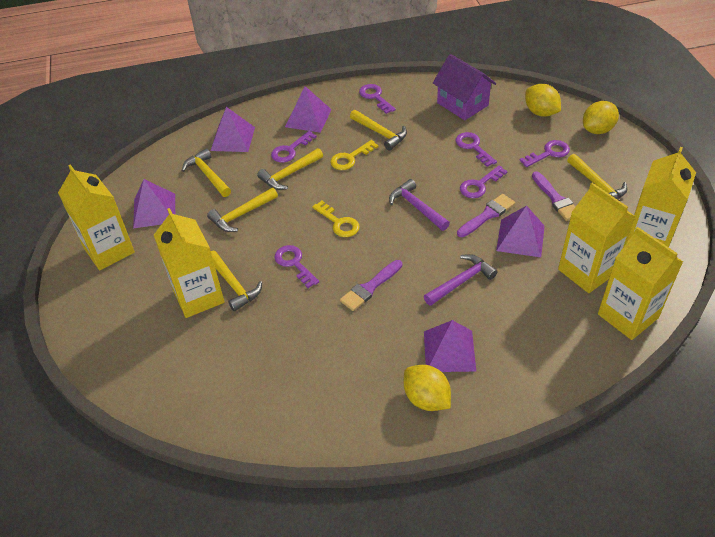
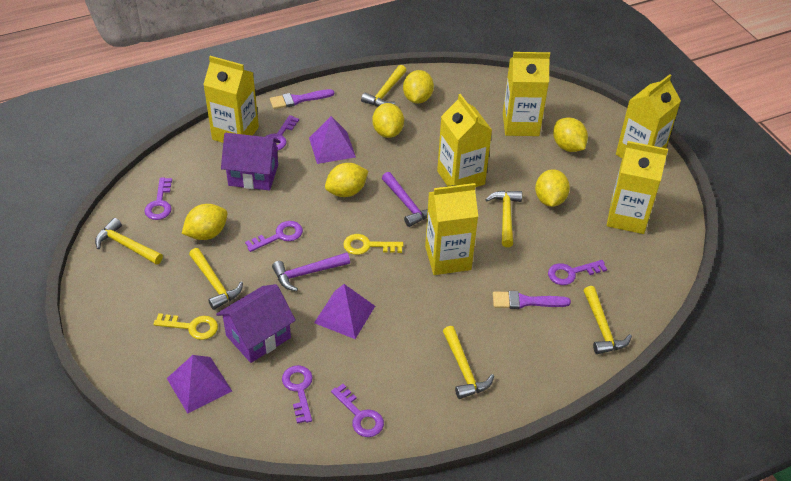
purple brush: [340,260,402,311] [457,194,515,237] [532,171,575,221] = 3 -> [270,89,334,109] [493,291,571,309] = 2
purple house: [433,54,496,120] = 1 -> [216,284,296,363] [221,133,281,190] = 2
purple pyramid: [133,179,175,228] [211,107,255,152] [285,86,332,133] [424,320,476,372] [496,205,545,257] = 5 -> [167,355,232,414] [309,116,356,164] [314,284,375,339] = 3
yellow carton: [58,165,135,270] [154,208,224,318] [558,183,636,293] [598,227,683,340] [627,147,696,247] = 5 -> [203,56,259,143] [425,183,478,275] [437,94,492,187] [503,52,550,136] [607,141,668,234] [616,74,681,158] = 6
yellow lemon: [404,365,451,411] [525,84,561,117] [583,101,619,134] = 3 -> [182,204,227,240] [325,163,368,197] [372,103,404,138] [403,70,434,104] [535,169,570,207] [553,118,588,152] = 6

